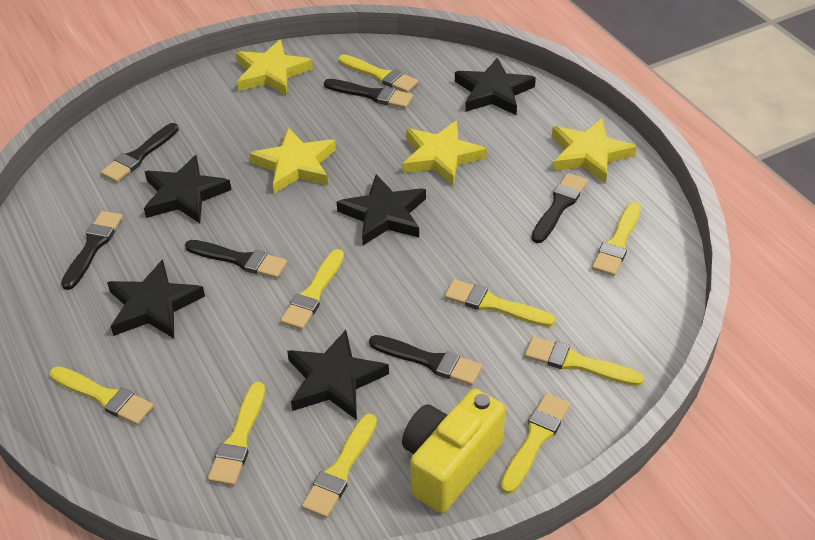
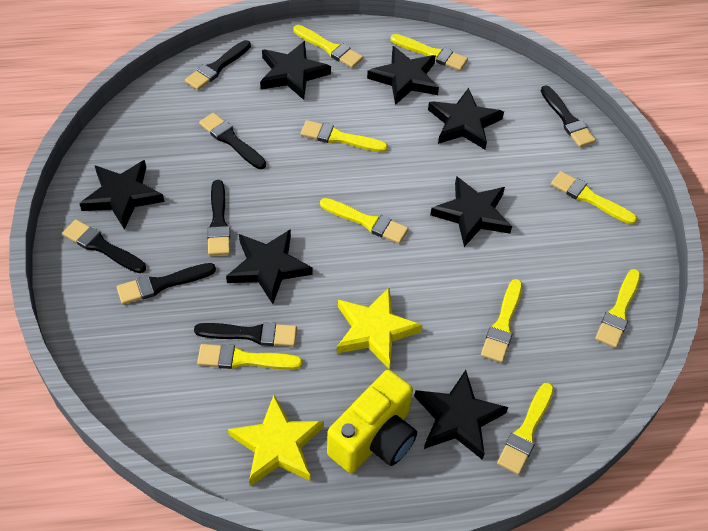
black brush: [61,211,123,290] [101,123,179,182] [185,240,287,278] [324,79,413,108] [369,335,482,385] [531,173,588,243] = 6 -> [62,219,146,273] [117,263,216,304] [185,40,251,90] [194,322,297,347] [199,113,266,169] [207,180,230,256] [541,85,596,147] = 7
black star: [107,259,205,338] [144,155,231,223] [287,330,389,420] [337,175,426,245] [455,58,536,115] = 5 -> [79,160,164,230] [226,229,313,304] [260,41,331,100] [367,46,439,105] [414,370,508,460] [428,88,504,150] [430,176,512,247] = 7
yellow star: [236,40,313,96] [249,128,336,193] [402,121,487,186] [552,118,637,183] = 4 -> [228,395,324,486] [337,287,422,370] = 2

